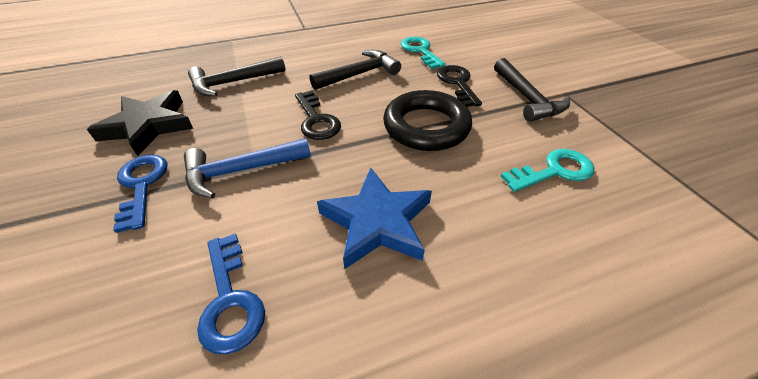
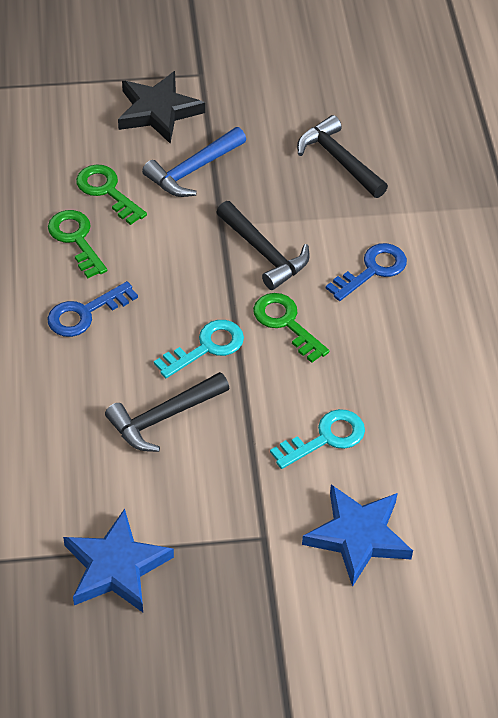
black key: [295,90,341,140] [437,65,482,107] = 2 -> none = 0
black ring: [383,90,472,151] = 1 -> none = 0
blue star: [317,168,432,269] = 1 -> [63,509,174,612] [302,484,413,587] = 2
green key: none = 0 -> [48,210,107,278] [76,165,147,225] [253,293,329,363] = 3

